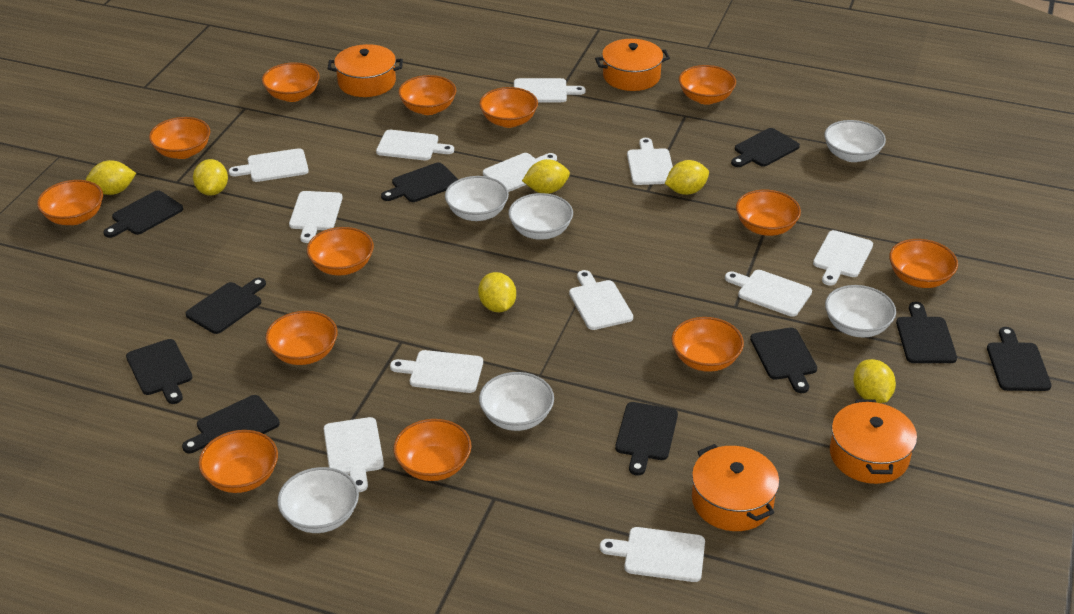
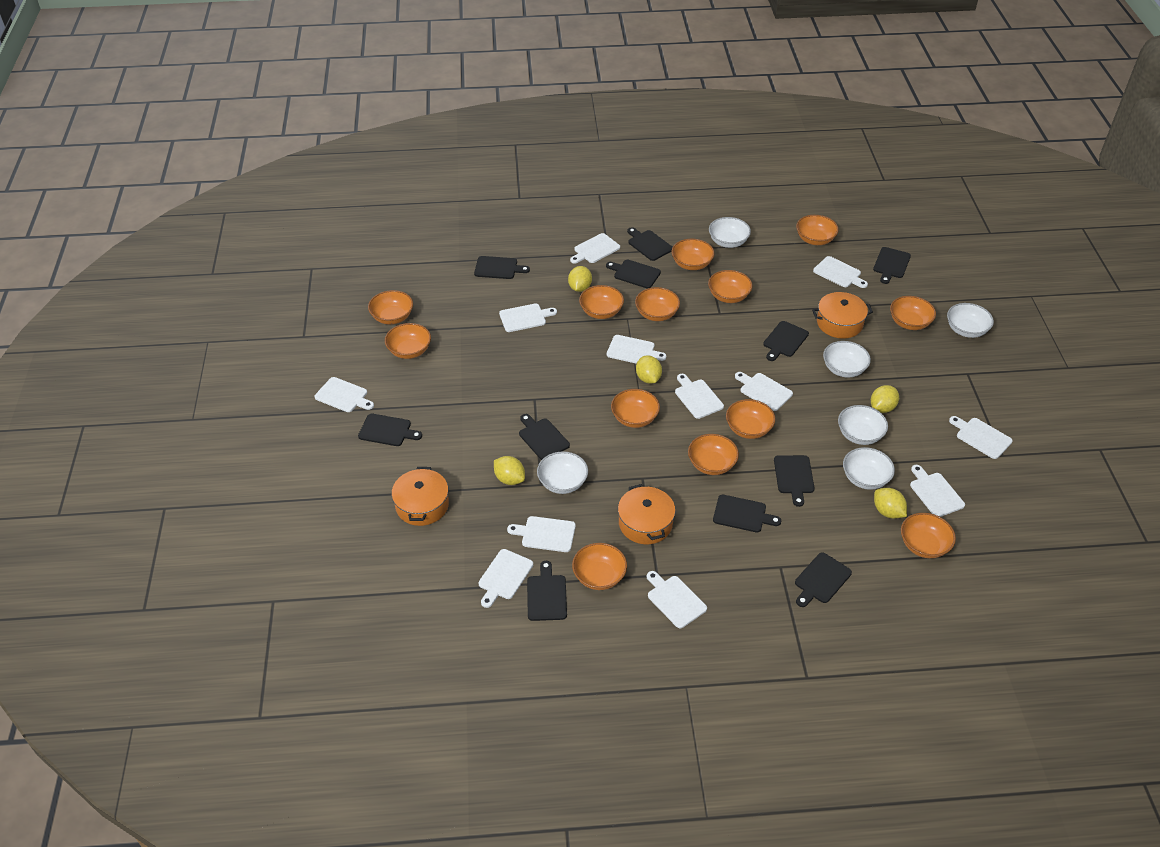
black cutting board: [104,191,183,238] [126,339,193,404] [182,395,280,453] [186,278,266,334] [381,162,459,202] [615,402,678,476] [731,128,800,167] [750,328,817,393] [896,302,957,363] [987,327,1052,391] = 10 -> [358,414,422,446] [474,256,530,279] [519,414,570,460] [527,561,567,621] [606,260,661,289] [627,227,673,261] [713,495,781,532] [763,321,809,361] [774,455,815,507] [795,552,852,607] [873,247,911,284] = 11
orange pot: [328,44,403,97] [595,39,670,91] [692,444,779,531] [830,399,917,484] = 4 -> [391,467,449,526] [618,484,676,544] [812,292,873,339] = 3
yellow lemon: [86,160,136,195] [193,159,228,196] [478,272,516,312] [522,159,570,194] [665,160,709,195] [853,359,896,403] = 6 -> [494,456,525,485] [568,266,592,292] [636,355,662,384] [871,385,899,413] [874,488,907,519] = 5

